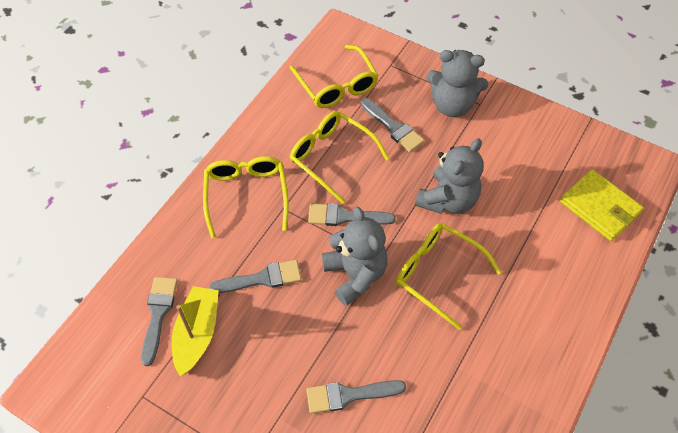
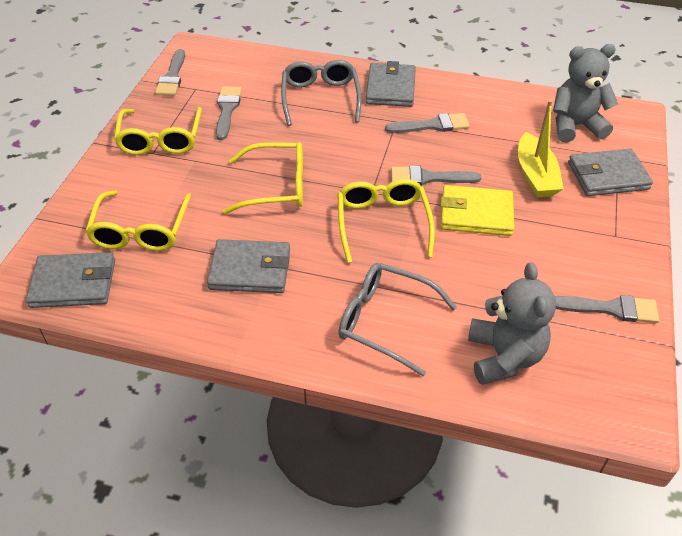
grey glasses: none = 0 -> [281,60,362,126] [338,263,457,376] = 2
grey teddy bear: [322,207,388,306] [415,138,484,214] [426,50,489,117] = 3 -> [468,262,556,385] [553,44,618,143] = 2
grey wallet: none = 0 -> [26,252,115,308] [207,239,290,293] [366,61,416,107] [568,149,653,196] = 4

